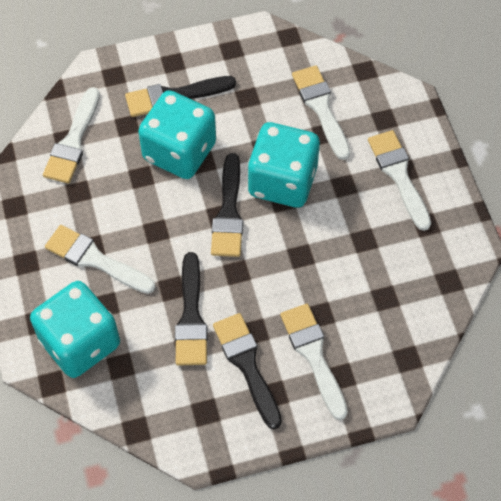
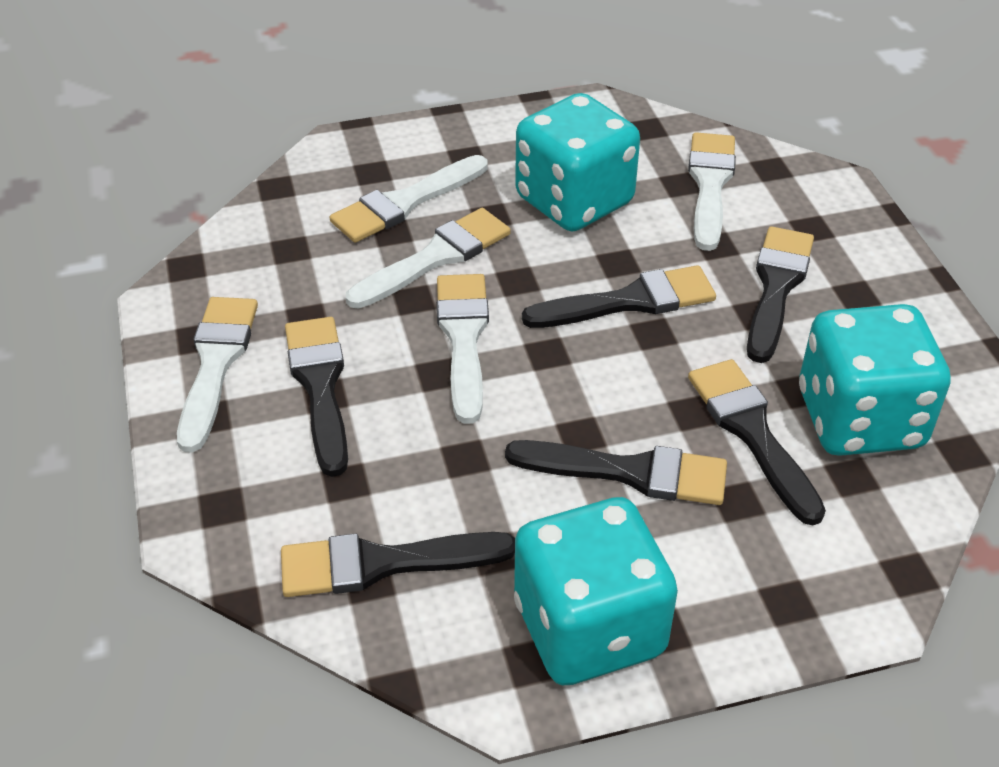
black brush: [125,76,236,117] [175,252,208,366] [211,153,243,257] [213,313,282,430] = 4 -> [281,532,515,597] [285,317,348,477] [505,440,727,505] [522,265,716,328] [688,359,826,526] [747,226,814,363] = 6

